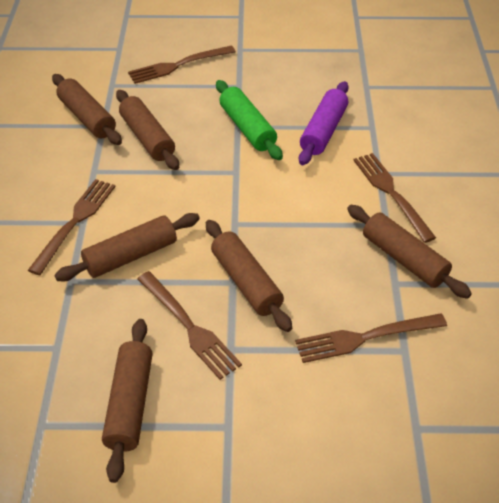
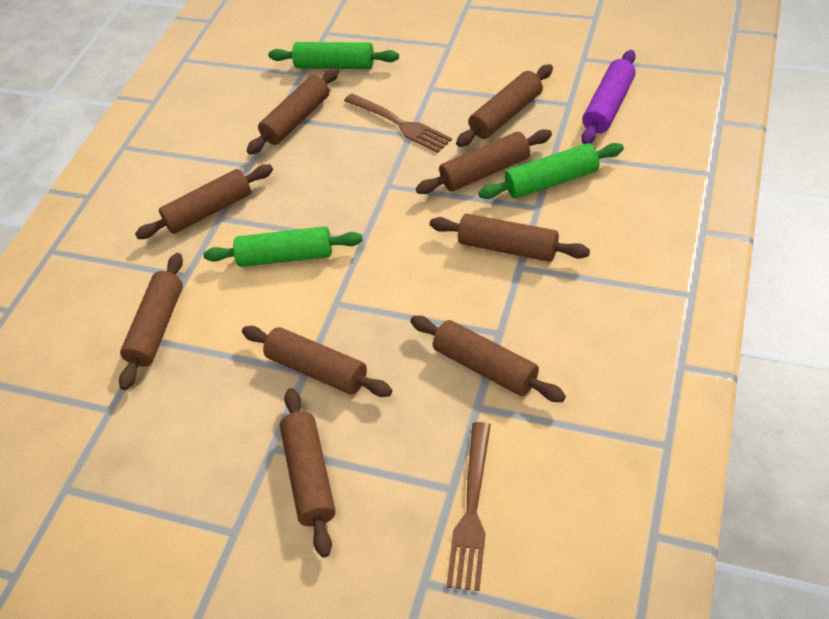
brown fork: [28,179,116,275] [128,46,236,84] [137,271,242,380] [295,313,447,363] [353,153,436,243] = 5 -> [344,93,452,153] [446,422,491,591] = 2
brown rolling pin: [52,74,122,145] [54,213,200,281] [102,319,153,483] [116,90,179,170] [206,220,292,332] [347,205,472,299] = 6 -> [119,253,183,390] [135,165,273,239] [242,326,392,397] [246,67,339,155] [280,388,336,557] [410,316,566,402] [416,130,552,194] [430,214,590,262] [456,64,553,147] = 9
green rolling pin: [216,80,283,160] = 1 -> [203,226,363,267] [268,42,399,69] [478,143,624,199] = 3

